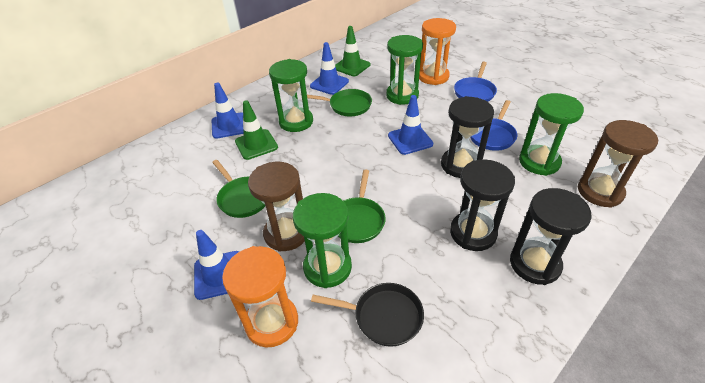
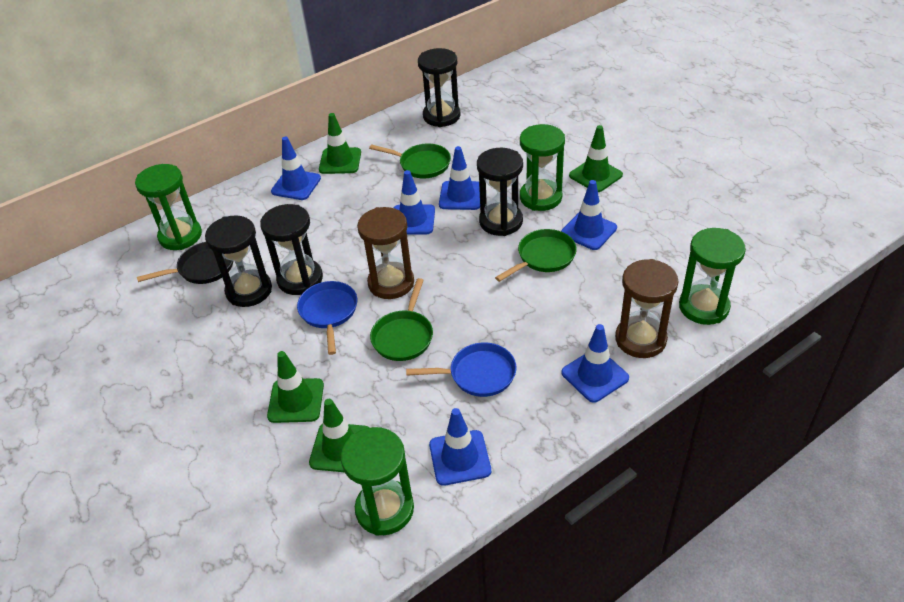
black hourglass: [441,96,494,178] [450,159,515,251] [510,188,592,285] = 3 -> [205,215,272,307] [260,204,323,295] [418,48,461,127] [477,148,523,236] = 4
blue traffic cone: [194,230,239,300] [212,82,244,138] [310,42,349,95] [388,95,433,155] = 4 -> [271,137,321,200] [394,170,435,235] [429,408,491,486] [439,146,480,210] [561,180,617,250] [561,324,629,403] = 6
green traffic cone: [235,100,278,160] [335,26,370,76] = 2 -> [267,351,324,423] [309,399,369,472] [319,113,361,174] [569,125,623,192] = 4
orange hourglass: [222,246,298,348] [419,18,456,85] = 2 -> none = 0

